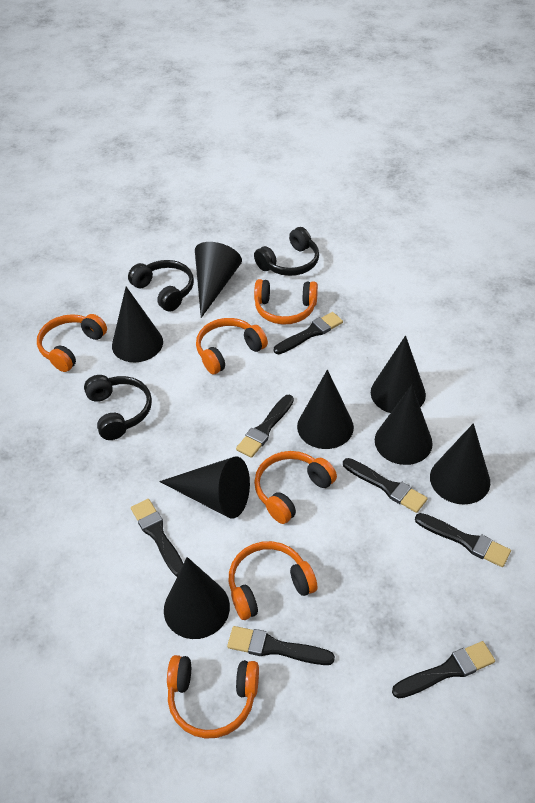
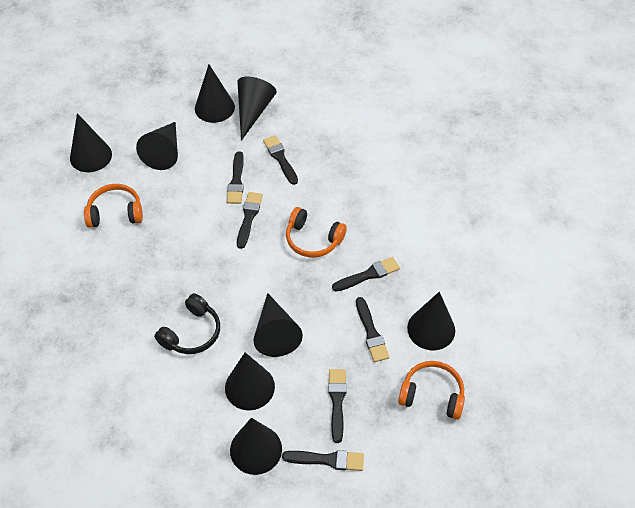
black headphones: [84,375,152,440] [128,260,194,312] [254,227,319,276] = 3 -> [154,293,220,354] = 1
orange headphones: [37,314,107,372] [167,655,259,739] [196,318,268,374] [229,541,317,620] [254,279,318,324] [254,451,337,524] = 6 -> [84,184,143,228] [286,207,347,258] [398,361,465,420] = 3

